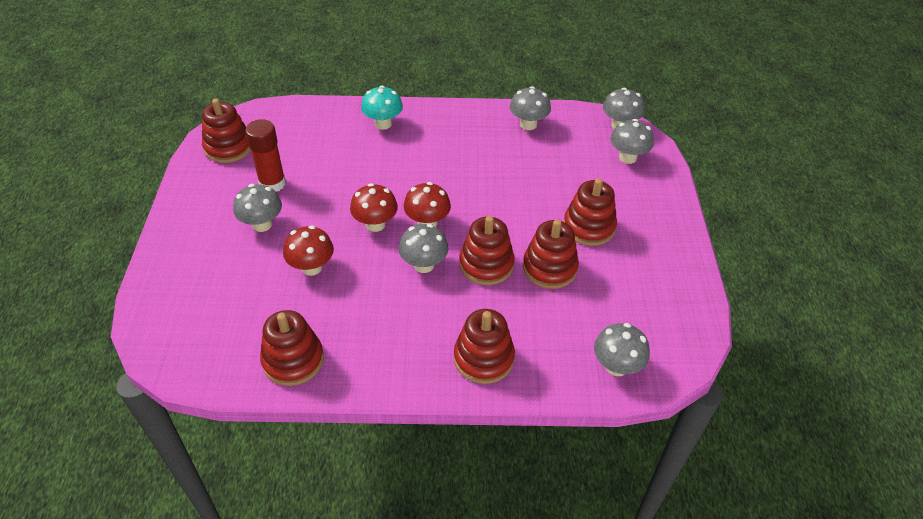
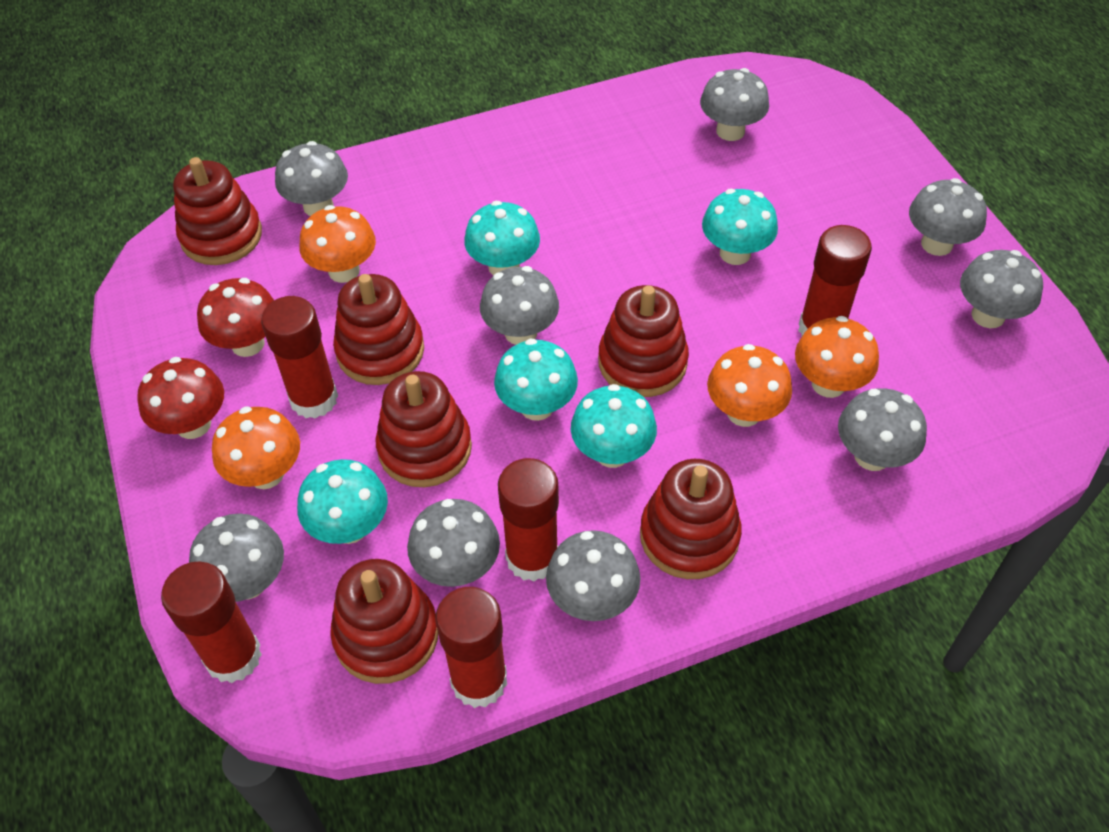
grey mushroom: [233,184,282,232] [399,224,448,273] [510,86,551,130] [594,323,650,376] [603,88,644,129] [610,119,654,164] = 6 -> [189,513,284,602] [275,141,348,216] [407,499,500,587] [480,266,559,345] [546,530,640,621] [700,68,769,141] [838,388,927,471] [909,178,987,256] [960,250,1043,328] = 9
orange mushroom: none = 0 -> [212,407,300,489] [299,205,376,283] [707,344,792,427] [795,316,879,398] = 4
red glue stick: [245,119,286,192] = 1 -> [161,561,262,683] [261,296,338,419] [435,587,507,708] [498,458,559,582] [798,225,872,336] = 5
red mushroom: [283,226,334,276] [350,183,398,232] [404,182,451,227] = 3 -> [137,357,224,439] [197,278,274,357] = 2
turquoise mushroom: [361,86,403,130] = 1 -> [297,459,388,544] [464,201,540,276] [494,338,578,421] [571,384,657,468] [702,189,778,265] = 5

